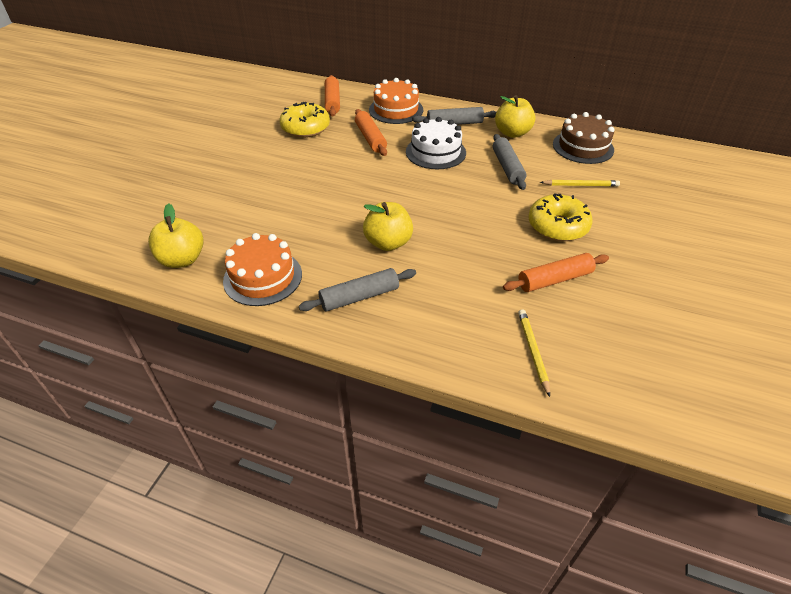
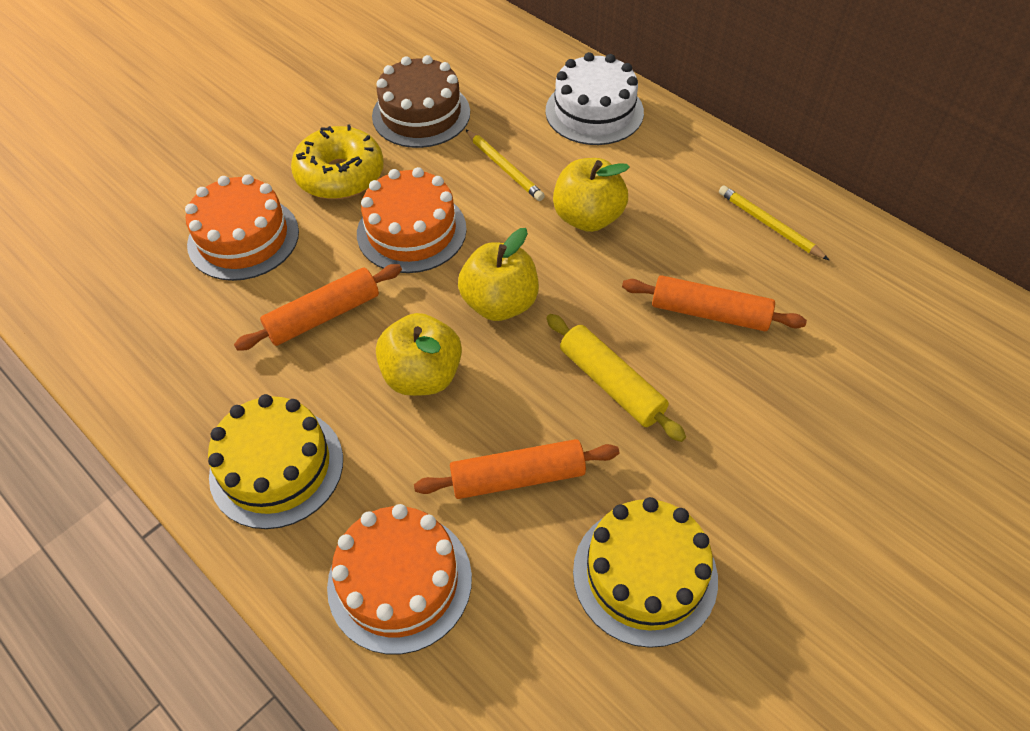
grey rolling pin: [299,268,416,312] [412,107,497,125] [493,134,526,190] = 3 -> none = 0
orange cake: [223,233,302,306] [369,78,423,124] = 2 -> [185,174,299,281] [327,504,472,654] [357,167,467,273] = 3
yellow cake: none = 0 -> [208,394,343,529] [573,497,718,648] = 2
yellow donut: [279,102,330,138] [528,193,593,241] = 2 -> [291,124,384,199] = 1
yellow rolling pin: none = 0 -> [546,314,686,442] = 1

